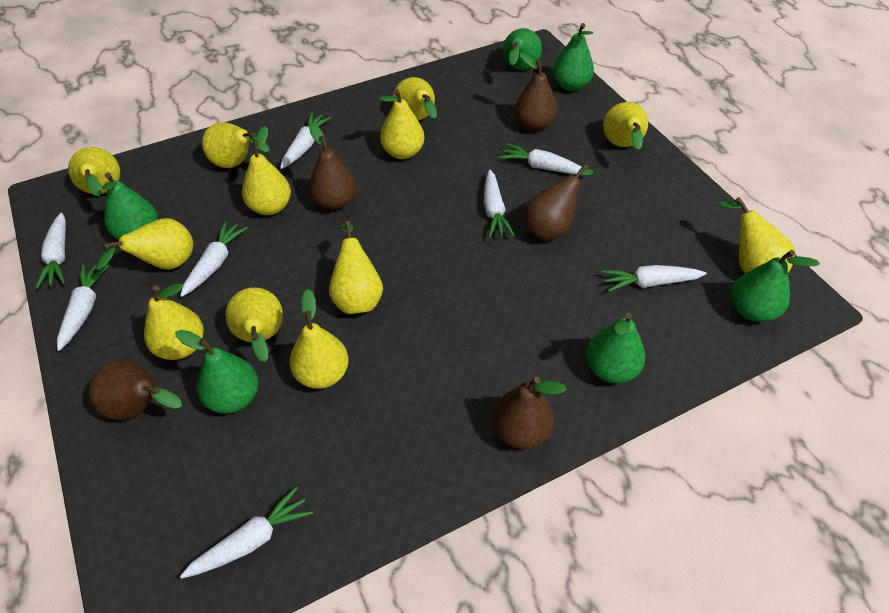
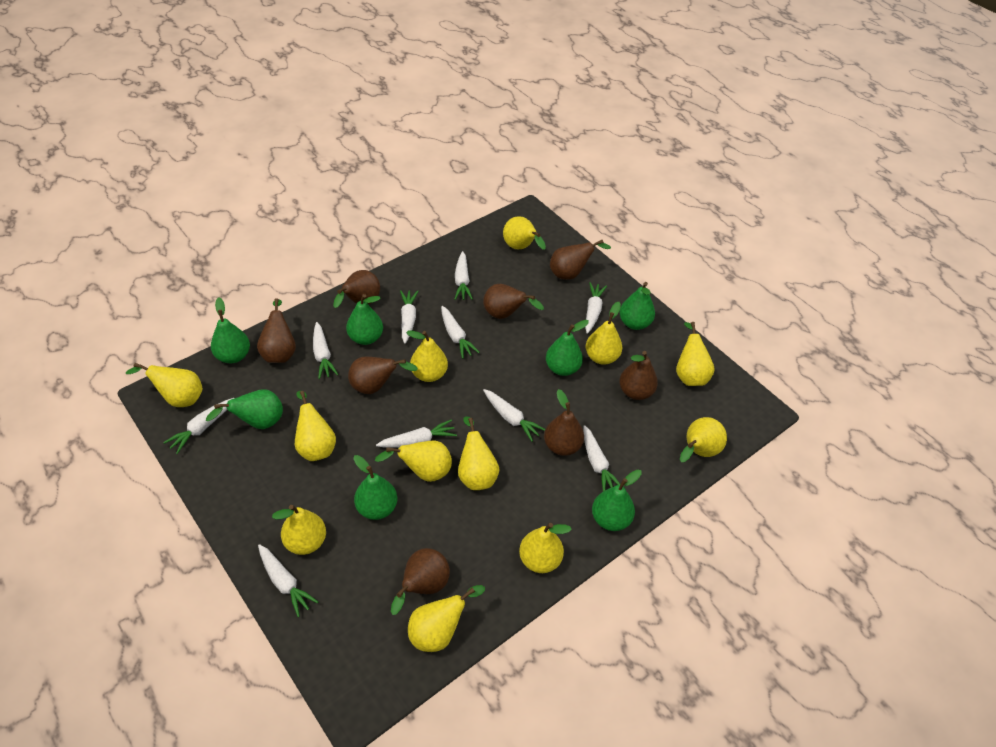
brown pear: [89,360,182,420] [308,123,356,210] [492,377,567,449] [514,53,557,131] [524,164,593,241] = 5 -> [257,298,296,363] [333,270,380,308] [348,357,418,394] [391,548,450,615] [483,284,544,319] [544,389,584,456] [550,239,611,280] [619,351,658,400] = 8
green pear: [102,172,158,240] [175,330,258,414] [503,28,542,70] [553,23,594,91] [586,312,645,383] [732,250,820,322] = 6 -> [206,389,283,429] [211,297,250,363] [346,294,383,345] [353,455,397,520] [546,320,589,376] [592,470,642,531] [619,282,655,330] = 7
white carrot: [36,213,66,289] [57,264,109,351] [180,221,247,297] [180,486,313,579] [280,112,331,169] [484,170,515,238] [499,143,582,175] [601,265,707,292] = 8 -> [163,398,234,454] [258,544,319,617] [313,322,339,379] [376,420,457,448] [400,290,418,344] [441,306,480,359] [454,251,473,300] [483,389,545,442] [583,425,621,491] [585,282,607,334] = 10

